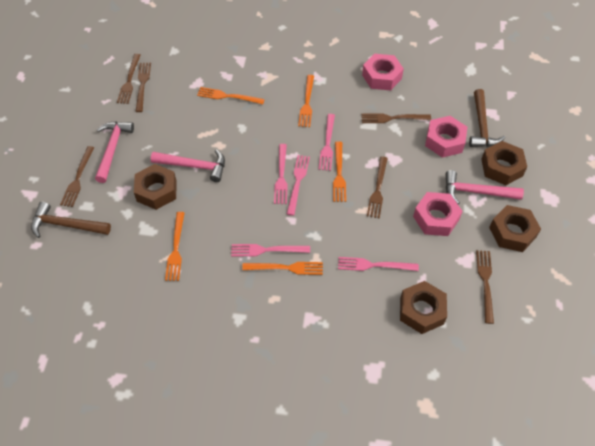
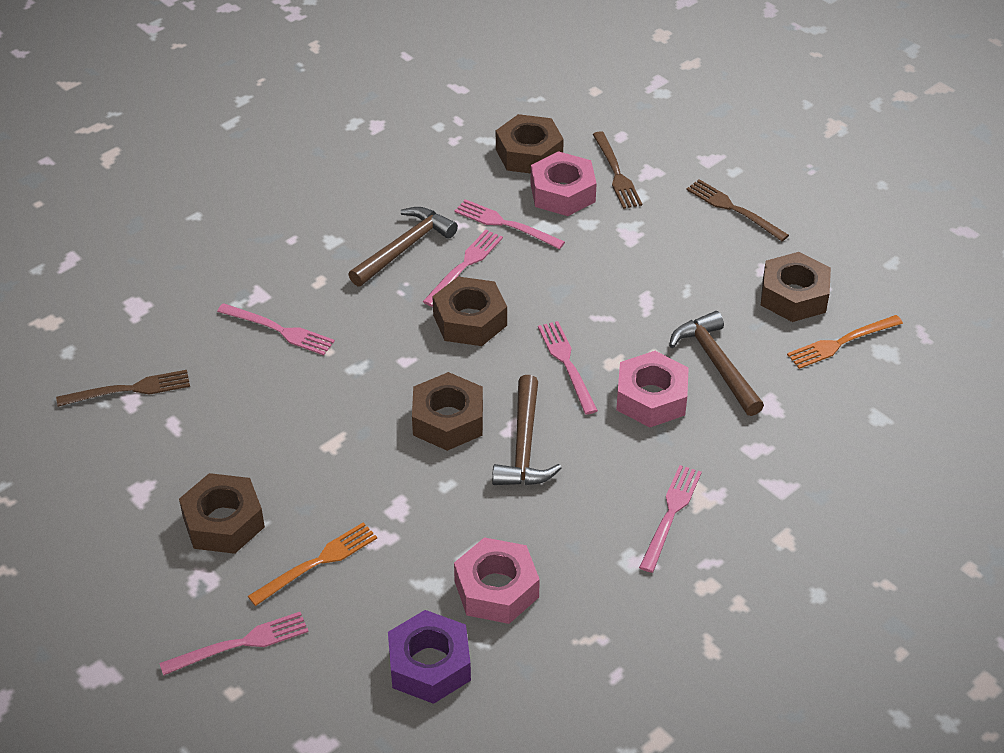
brown fork: [60,146,94,207] [117,54,141,104] [135,63,151,112] [361,113,431,123] [367,157,388,219] [476,250,494,324] = 6 -> [56,370,190,407] [593,131,642,209] [686,179,789,241] = 3
brown hammer: [31,202,111,238] [469,89,505,147] = 2 -> [348,207,458,287] [492,375,562,485] [669,311,764,416] = 3
brown nut: [134,164,177,210] [400,281,447,334] [481,141,527,185] [489,205,541,252] = 4 -> [179,473,265,554] [412,372,483,451] [432,276,507,346] [496,114,564,174] [761,252,831,322] = 5
orange fork: [165,212,185,281] [197,87,265,104] [242,262,323,275] [298,75,314,127] [333,141,346,202] = 5 -> [248,522,377,606] [787,315,903,369] = 2
pink fork: [231,244,310,256] [274,144,288,204] [287,155,310,216] [318,114,335,171] [338,257,419,271] = 5 -> [159,612,309,676] [217,303,335,355] [423,230,503,307] [454,199,565,249] [538,321,598,415] [639,465,702,573] = 6
pink hammer: [95,122,134,183] [151,149,225,182] [445,170,524,204] = 3 -> none = 0
purple nut: none = 0 -> [388,610,471,704] = 1

